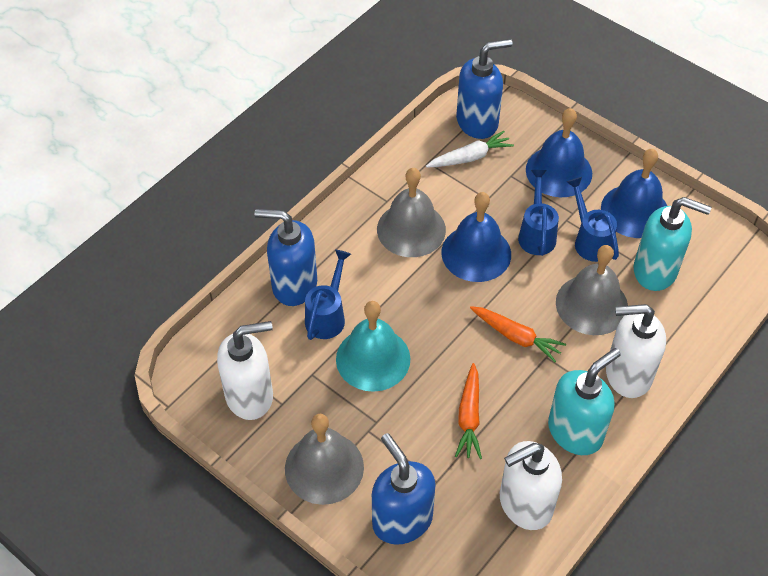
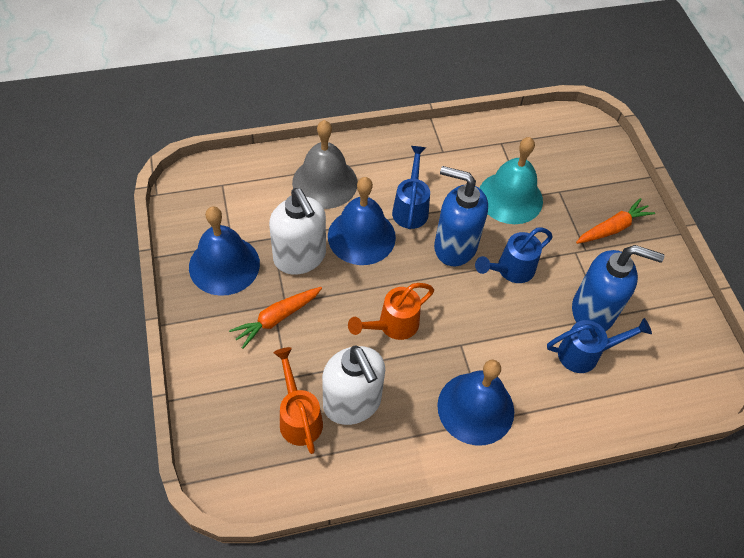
blue soap dispenser: [255,209,317,306] [372,433,436,545] [456,39,512,139] = 3 -> [434,166,488,266] [572,245,665,331] = 2
grey bell: [285,414,364,505] [377,168,446,257] [556,245,628,335] = 3 -> [292,120,358,209] = 1
orange watering can: none = 0 -> [273,347,323,454] [348,283,434,340] = 2
turquoise soap dispenser: [548,348,621,455] [634,197,712,291] = 2 -> none = 0
white carrot: [426,131,514,167] = 1 -> none = 0
white soap dispenser: [217,321,273,420] [500,441,562,530] [606,304,666,398] = 3 -> [269,188,326,275] [322,345,385,425] = 2

